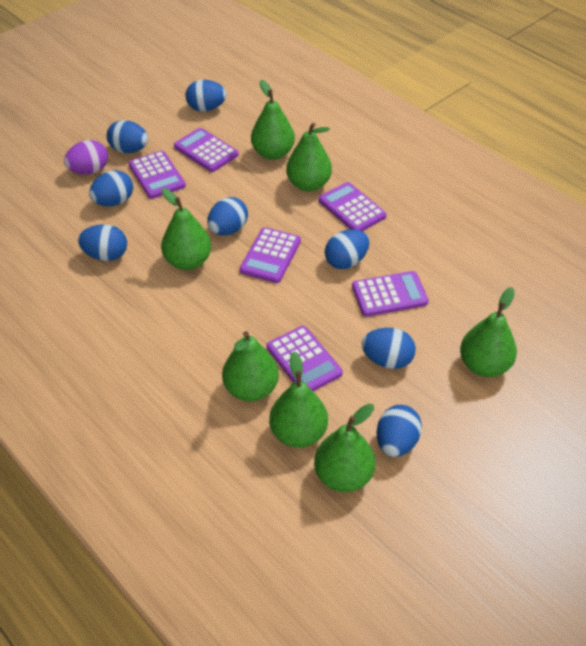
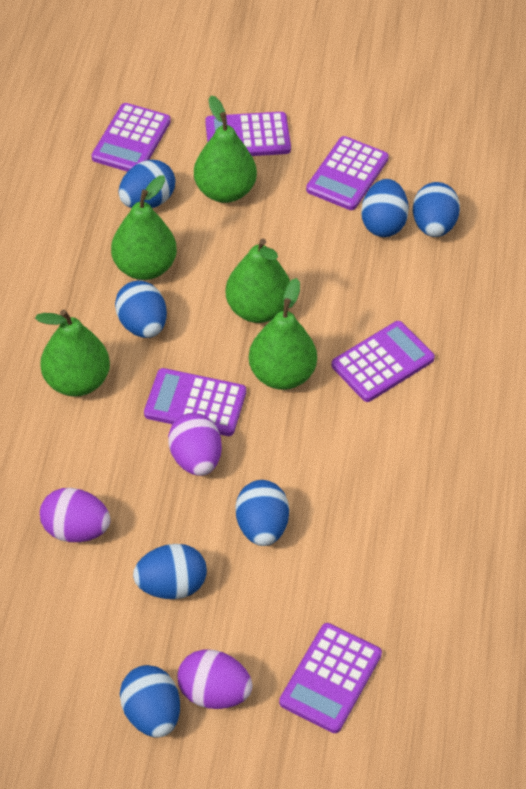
blue egg: [78,224,127,261] [89,170,133,206] [107,120,148,153] [185,80,226,112] [207,197,248,235] [325,229,370,269] [362,328,416,369] [376,405,422,457] = 8 -> [115,281,167,338] [119,160,175,208] [120,665,180,738] [133,544,207,599] [236,480,289,546] [361,179,409,237] [413,182,460,237] = 7
green pear: [161,188,211,270] [222,331,279,402] [251,80,295,160] [269,351,328,448] [286,123,332,191] [314,404,375,492] [460,287,517,377] = 7 -> [35,310,110,397] [111,175,177,280] [194,95,257,203] [226,239,290,323] [249,278,317,390] = 5
purple egg: [64,140,108,175] = 1 -> [40,488,111,542] [168,413,222,476] [177,649,253,709] = 3

